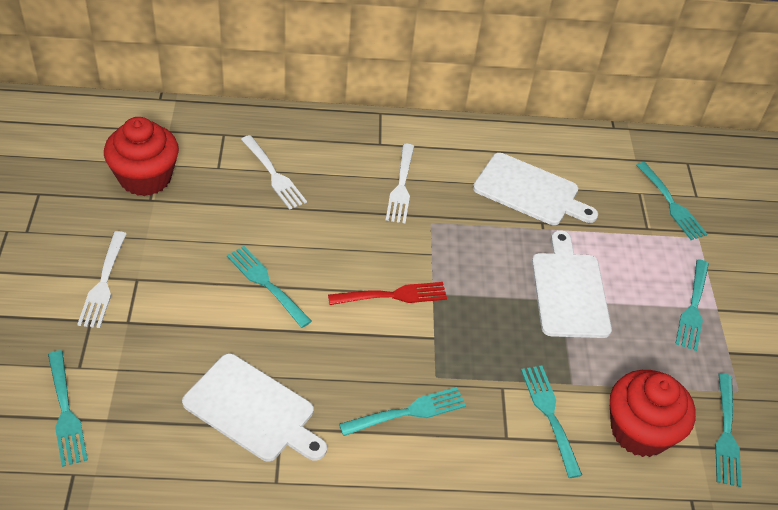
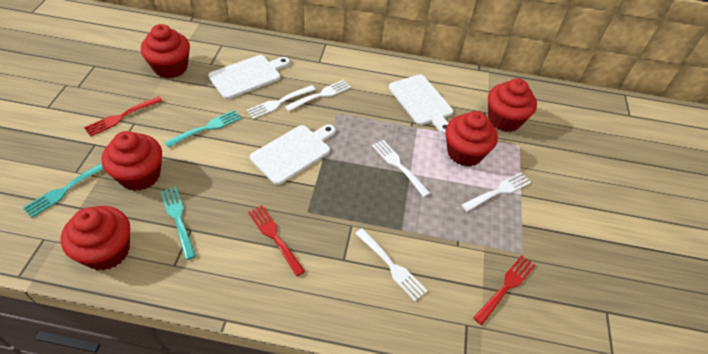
red cupcake: [104,117,179,196] [610,370,696,457] = 2 -> [61,206,130,271] [101,131,162,191] [141,24,190,78] [446,111,498,167] [488,78,537,132] = 5
red fork: [328,282,447,305] = 1 -> [84,96,162,137] [248,205,305,277] [473,255,536,325] = 3
turquoise fork: [48,350,88,467] [227,246,312,328] [339,387,466,436] [521,365,582,478] [636,162,707,240] [675,259,709,351] [715,373,741,487] = 7 -> [23,163,104,218] [160,187,196,260] [165,110,241,148] = 3
white fork: [77,231,127,328] [241,135,307,210] [386,144,414,223] = 3 -> [247,85,316,119] [285,80,351,111] [355,228,427,301] [372,140,430,197] [462,173,531,212] = 5

